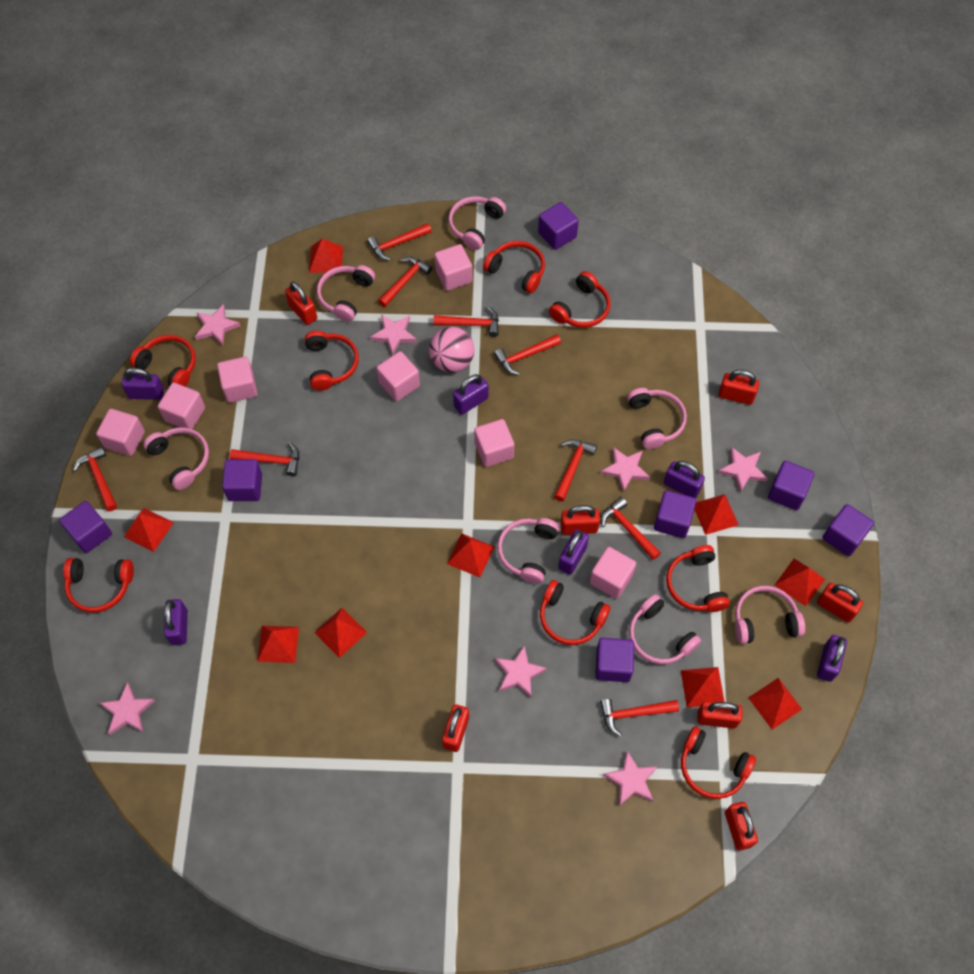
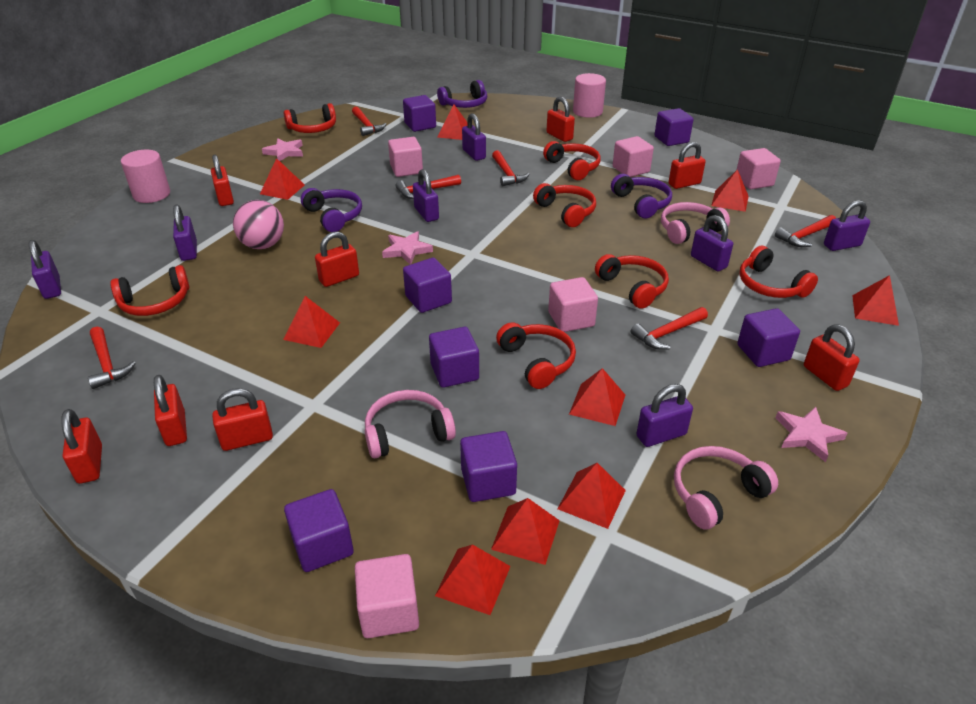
pink cube: [96,409,145,456] [158,382,205,429] [217,357,258,403] [376,351,420,401] [434,244,472,291] [474,419,514,467] [590,547,636,599] = 7 -> [355,554,419,638] [388,137,423,177] [548,277,598,332] [613,136,654,177] [737,148,781,189] = 5
pink cylinder: none = 0 -> [121,150,170,203] [573,73,606,118] = 2
pink headphones: [143,427,209,490] [317,265,375,322] [448,196,506,250] [497,518,560,584] [627,388,687,449] [629,594,701,664] [735,586,805,644] = 7 -> [365,390,456,458] [661,202,730,244] [674,446,778,529] = 3
pink star: [100,682,155,735] [195,304,241,346] [370,315,417,356] [495,646,547,697] [600,447,650,492] [603,751,658,806] [718,447,768,492] = 7 -> [262,139,303,161] [382,231,433,265] [776,407,847,462] = 3
purple headphones: none = 0 -> [301,188,362,232] [437,80,487,108] [611,174,672,219] = 3
purple padlock: [122,368,164,400] [164,599,188,645] [453,374,489,415] [558,529,589,575] [664,461,705,498] [817,635,847,682] = 6 -> [29,240,61,299] [173,204,197,261] [413,169,439,222] [462,113,486,161] [636,384,693,447] [691,215,733,271] [824,200,870,251] = 7
red hammer: [73,446,117,511] [230,442,299,476] [367,223,432,261] [378,257,432,307] [434,306,499,337] [494,334,561,375] [554,439,597,501] [600,699,679,737] [601,497,661,560] = 9 -> [88,327,136,389] [352,106,386,136] [396,175,461,199] [492,150,530,186] [631,307,708,350] [775,215,836,247] = 6
red headphones: [63,558,134,613] [130,335,196,387] [305,330,359,391] [483,241,545,293] [540,580,611,645] [549,271,611,328] [666,545,730,612] [681,727,756,799] = 8 -> [110,265,189,316] [284,103,336,133] [496,322,576,389] [533,183,596,227] [543,141,601,180] [595,254,669,309] [739,246,818,298] = 7
red padlock: [285,282,317,325] [442,704,469,752] [560,505,600,535] [697,701,743,729] [719,369,759,405] [725,802,758,851] [817,583,863,623] = 7 -> [61,409,102,484] [154,375,187,446] [211,155,234,206] [212,388,273,451] [315,231,359,287] [546,97,575,142] [668,142,706,189] [804,324,860,391] = 8

